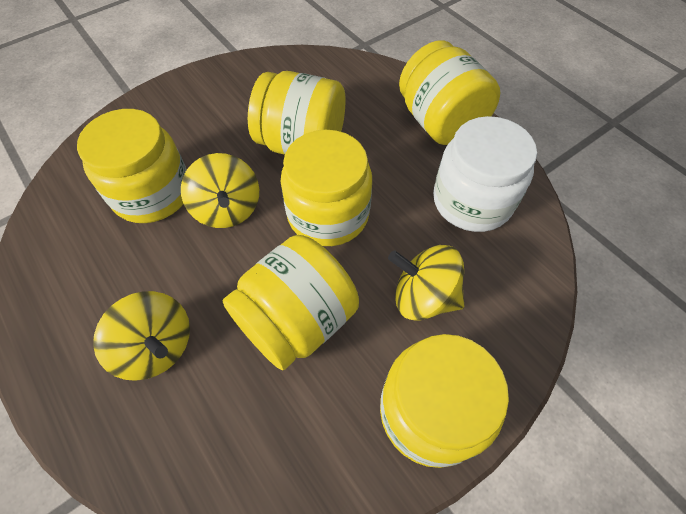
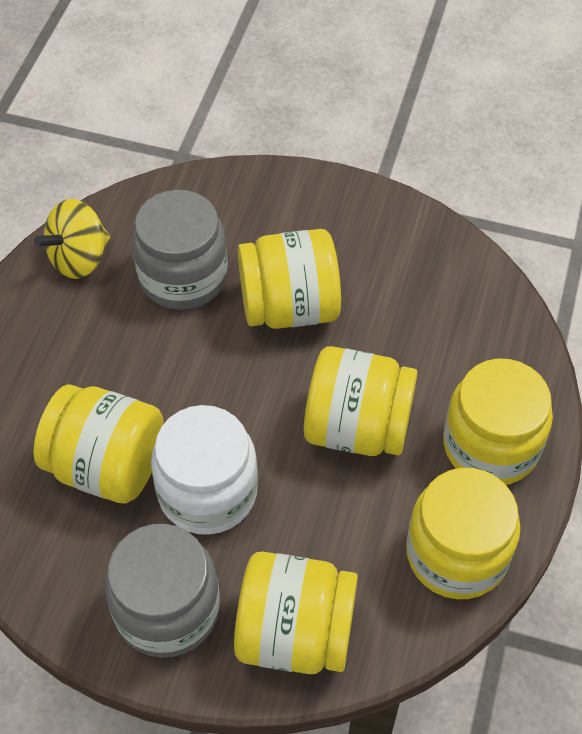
grey jar: none = 0 -> [105,524,220,658] [132,190,228,310] = 2
yellow spinning top: [93,291,190,381] [181,153,259,228] [388,245,464,321] = 3 -> [34,199,110,279] = 1

